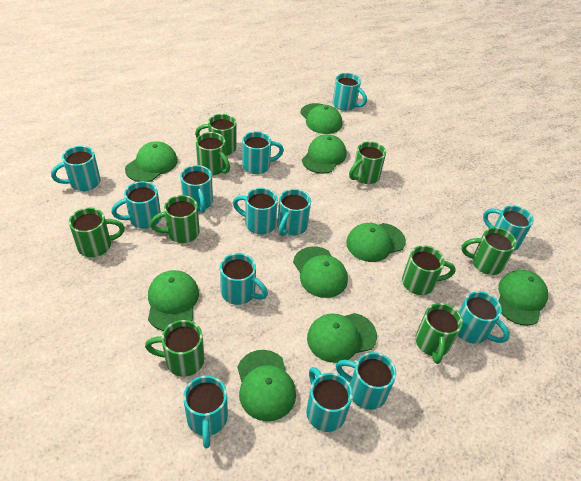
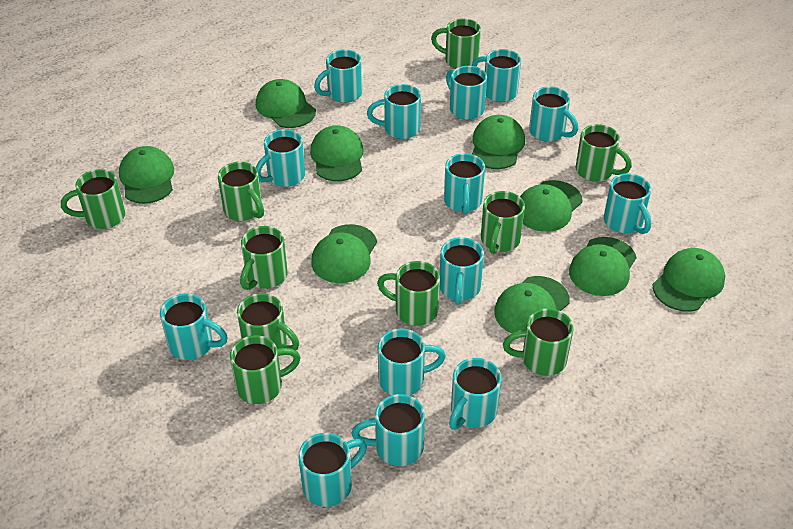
green mug: [69,208,125,257] [145,320,204,377] [150,195,200,243] [195,114,236,155] [196,132,230,176] [349,141,386,184] [402,245,456,295] [415,303,463,364] [461,227,517,275] = 9 -> [61,169,125,229] [218,162,264,221] [230,335,301,404] [237,293,299,350] [240,226,288,290] [377,261,440,326] [431,19,481,69] [481,191,525,254] [503,308,574,376] [576,124,632,182] = 10
turquoise mug: [51,146,101,191] [111,181,161,229] [180,165,213,213] [183,376,228,448] [220,253,268,305] [233,188,278,235] [242,131,284,174] [277,189,311,236] [306,367,353,432] [333,73,367,111] [336,352,396,410] [458,291,510,344] [483,205,534,251] = 13 -> [160,294,228,360] [256,129,305,187] [298,433,367,507] [314,50,362,103] [352,394,425,466] [367,84,421,139] [378,328,446,396] [440,237,484,305] [444,153,485,215] [446,66,487,120] [449,358,502,430] [472,49,521,102] [529,86,578,142] [604,173,651,234] = 14

